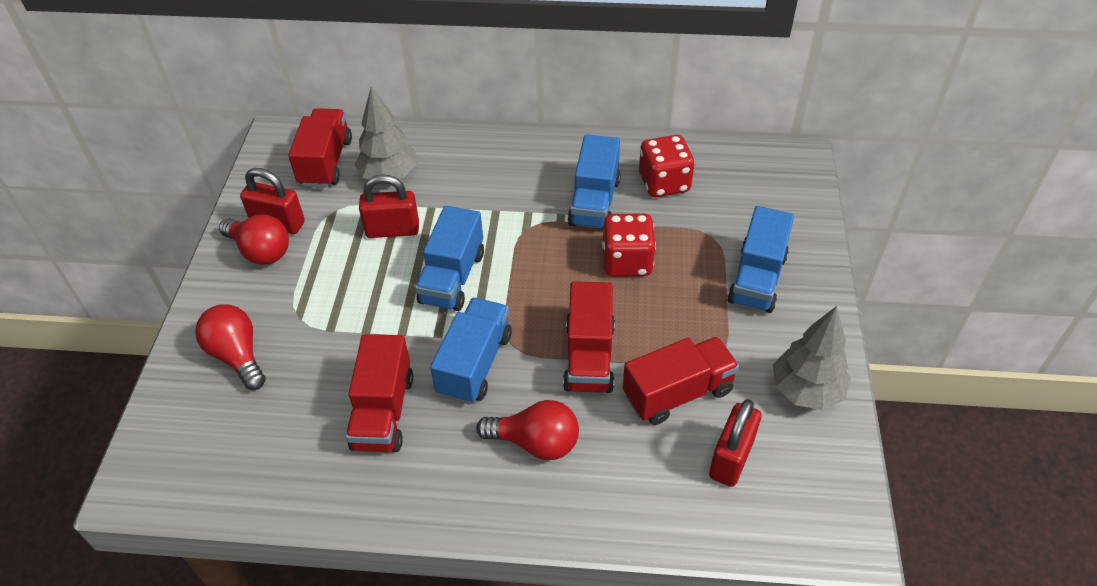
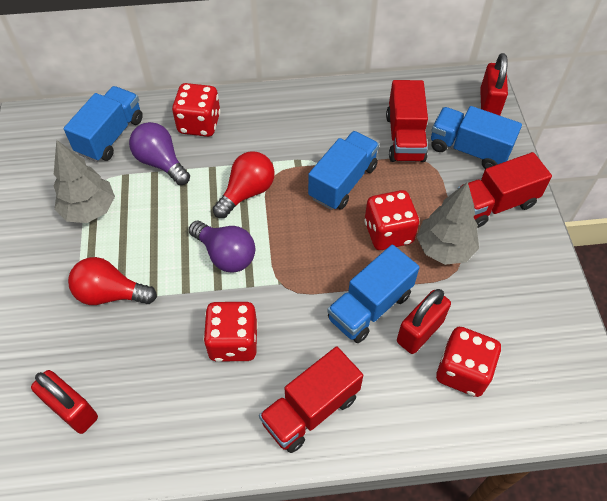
purple light bulb: none = 0 -> [129,122,190,185] [189,221,255,273] = 2
red dice: [602,213,656,277] [639,135,695,197] = 2 -> [172,83,221,137] [203,302,258,362] [364,190,419,250] [436,327,501,397] = 4
red light bulb: [195,304,266,390] [219,215,289,265] [476,400,579,460] = 3 -> [68,257,157,305] [213,151,275,218] = 2
red truck: [288,108,352,187] [346,334,413,452] [563,281,615,393] [623,337,739,425] = 4 -> [259,346,363,453] [386,80,428,162] [458,152,552,228] = 3

